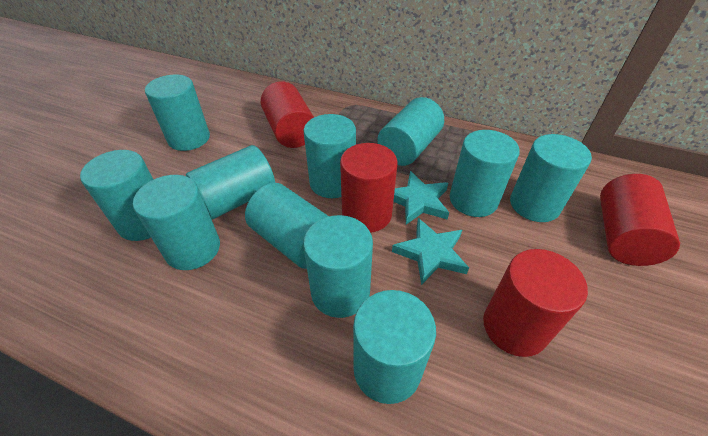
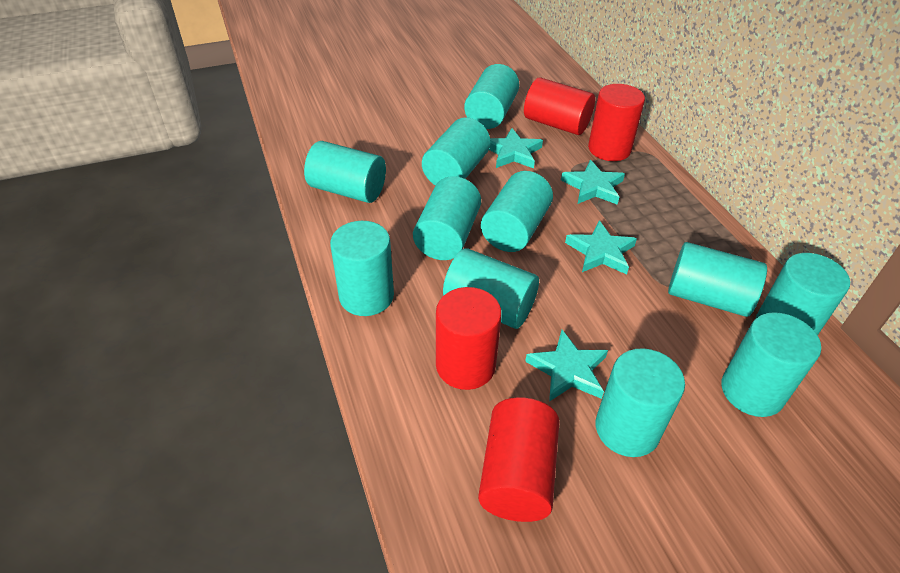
turquoise star: [392,218,469,285] [393,171,449,225] = 2 -> [489,128,543,169] [525,330,608,402] [561,160,625,205] [565,220,637,275] = 4

